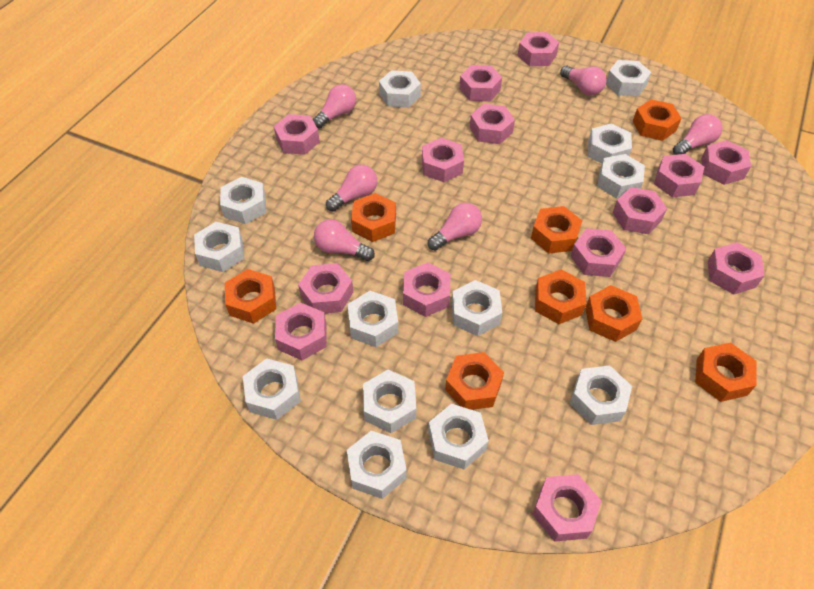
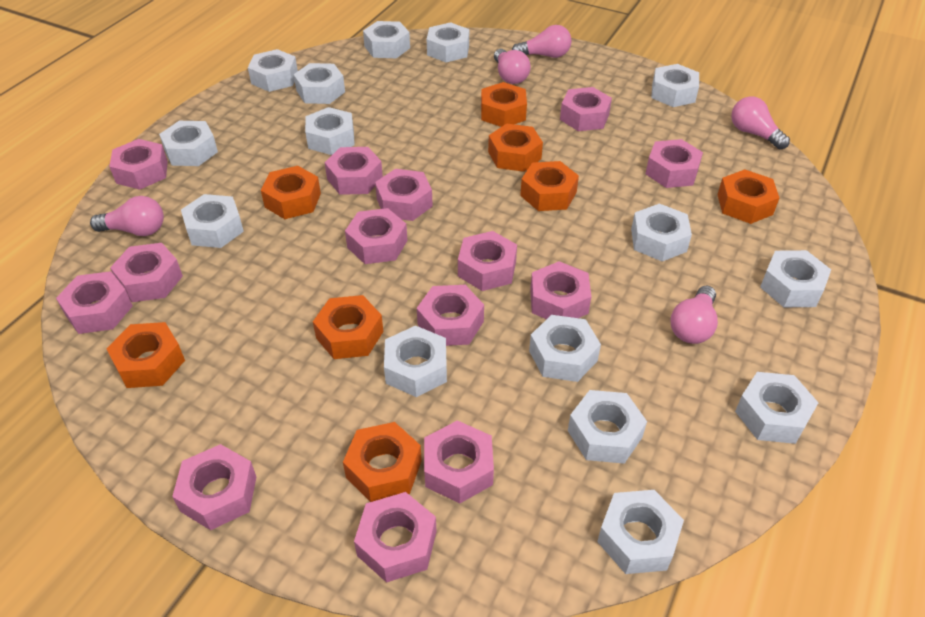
pink light bulb: [313,84,356,129] [314,219,375,261] [326,165,377,212] [428,203,482,251] [560,66,606,96] [673,114,722,155] = 6 -> [90,196,164,236] [494,49,531,84] [512,25,571,58] [670,285,718,344] [731,96,790,149] = 5
white nut: [194,222,244,272] [220,177,266,224] [243,358,301,420] [347,431,407,499] [348,291,398,347] [363,370,416,433] [379,70,421,108] [428,404,489,469] [452,280,502,336] [570,365,632,425] [588,123,632,164] [597,154,645,199] [606,60,651,96] = 13 -> [159,121,218,166] [181,194,244,248] [248,49,298,92] [294,63,345,104] [305,107,355,155] [363,21,410,58] [384,326,447,397] [427,22,469,62] [529,315,601,382] [568,390,647,464] [597,490,684,574] [631,203,692,261] [651,64,699,107] [735,372,819,444] [760,250,831,307] = 15

